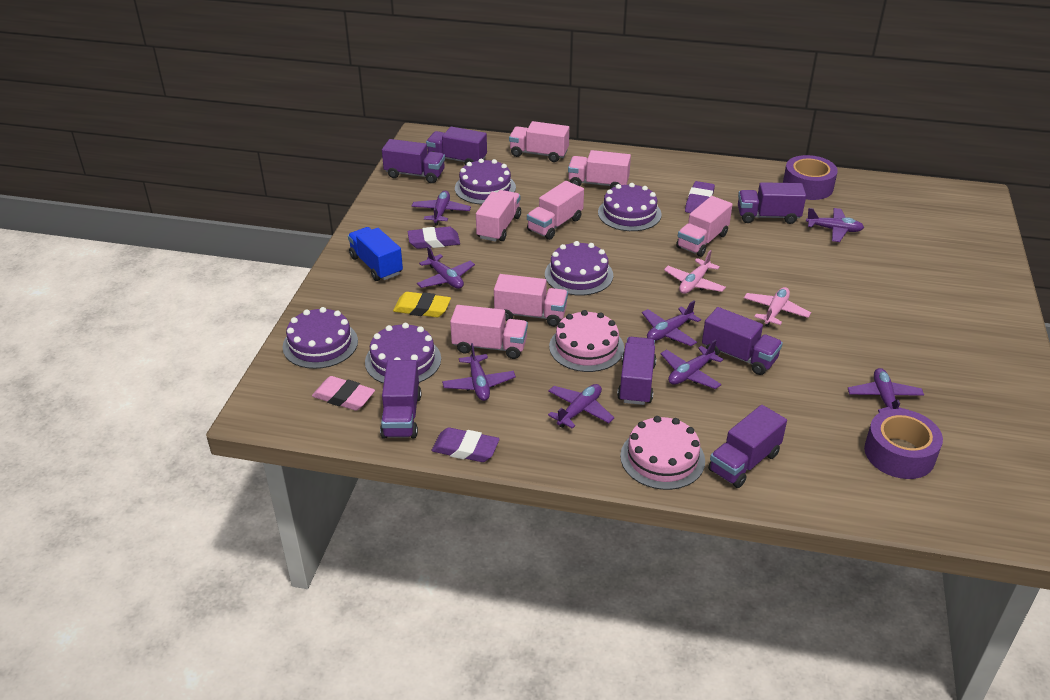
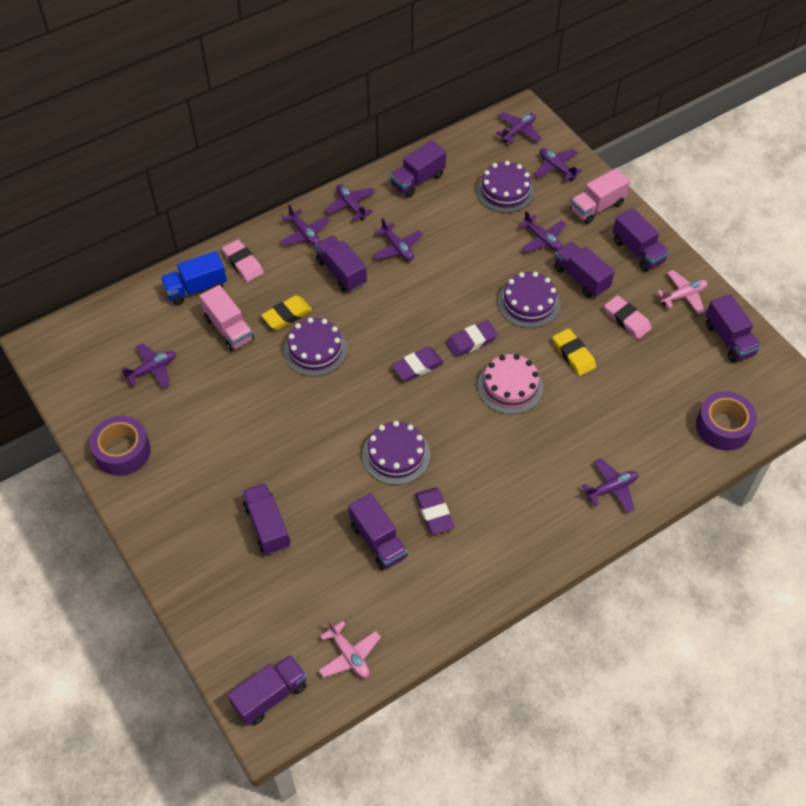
pink cake: [549,310,624,372] [620,416,705,490] = 2 -> [478,354,543,414] = 1
pink eraser: [312,376,375,411] = 1 -> [222,239,264,282] [604,295,652,339] = 2
pink truck: [450,305,528,359] [476,190,521,242] [494,274,568,327] [509,121,569,162] [527,181,584,240] [568,150,631,189] [676,196,733,257] = 7 -> [199,285,254,352] [570,168,630,224] = 2
purple cake: [282,307,358,369] [365,323,441,384] [455,158,516,205] [545,241,613,296] [598,183,662,231] = 5 -> [283,317,348,376] [362,421,430,485] [476,161,535,213] [498,272,560,328] = 4
purple truck: [380,360,421,439] [382,139,445,183] [426,127,487,165] [617,337,657,405] [702,307,783,375] [708,405,787,488] [738,182,806,224] = 7 -> [228,655,307,725] [242,483,290,555] [315,235,367,292] [349,493,407,570] [390,140,446,198] [554,242,615,298] [613,208,669,272] [706,294,761,363] = 8
yellow eraser: [393,292,451,317] = 1 -> [261,295,312,330] [552,328,596,376] = 2

